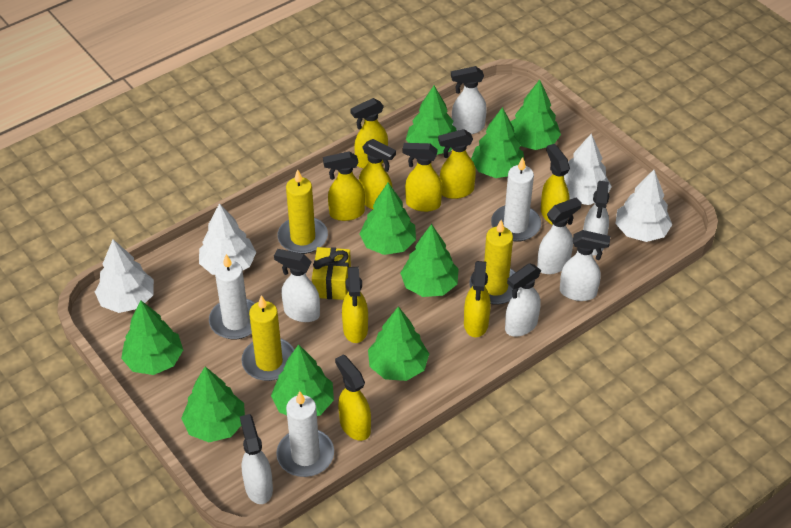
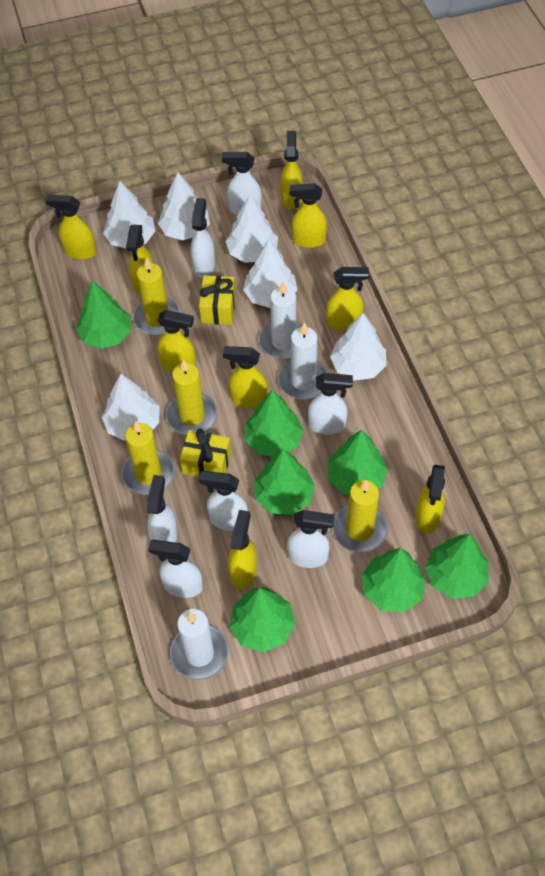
green tree: [121,300,183,375] [181,367,245,442] [271,344,334,416] [360,183,416,255] [368,306,429,381] [400,224,459,297] [406,86,457,155] [471,107,524,178] [510,80,561,150] = 9 -> [76,280,131,349] [229,587,295,652] [245,390,304,456] [254,449,315,515] [328,430,388,495] [362,548,426,612] [425,534,489,599] = 7
white tree: [95,239,154,313] [199,203,256,275] [564,134,612,205] [615,170,672,242] = 4 -> [102,374,160,441] [103,181,155,249] [158,172,210,240] [226,195,278,263] [243,240,298,308] [330,313,387,381] = 6
yellow candle: [241,295,294,381] [278,169,328,254] [470,220,516,305] = 3 -> [122,421,175,495] [133,257,181,335] [166,360,218,435] [333,480,388,553] = 4
yellow gift: [312,247,351,300] = 1 -> [180,429,231,477] [199,275,236,325] = 2

